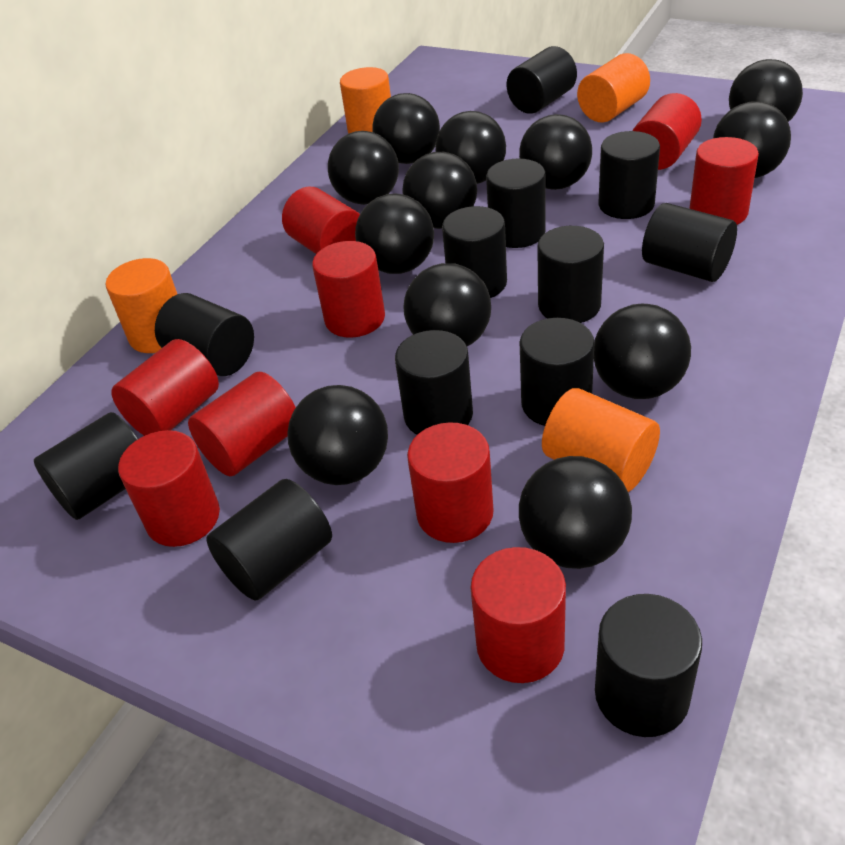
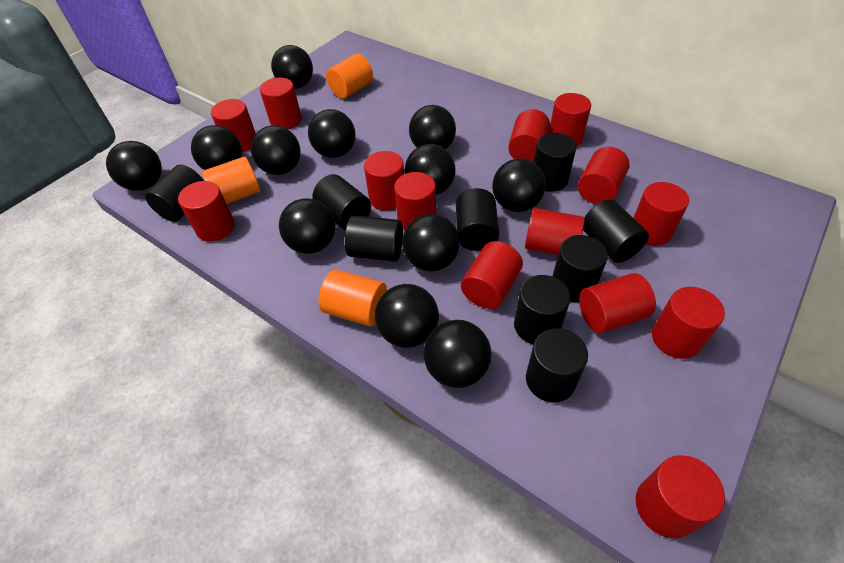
black cylinder: [34,412,138,520] [155,293,254,376] [206,479,332,601] [395,330,473,435] [442,206,507,298] [486,159,546,248] [506,46,577,114] [520,318,595,426] [537,226,604,323] [595,594,702,737] [598,131,660,219] [642,203,737,282] = 12 -> [145,164,204,222] [312,174,371,230] [345,215,403,262] [456,188,499,251] [514,275,571,344] [526,328,588,403] [534,133,576,192] [552,235,608,303] [583,199,649,263] = 9
orange cylinder: [106,258,177,353] [340,67,391,134] [542,388,660,492] [577,53,650,122] = 4 -> [202,156,260,204] [319,270,387,327] [326,54,373,99] = 3
red cylinder: [111,339,219,436] [118,430,220,547] [188,372,296,476] [282,187,360,254] [312,241,385,338] [407,422,494,543] [471,547,566,683] [632,93,702,170] [689,137,759,225] = 9 -> [178,181,235,242] [211,99,256,152] [260,78,302,129] [364,151,404,211] [394,172,436,230] [461,241,523,309] [508,109,550,162] [525,208,585,255] [549,93,591,147] [578,147,630,204] [579,273,656,333] [633,182,689,246] [636,455,725,539] [652,287,725,359] = 14

